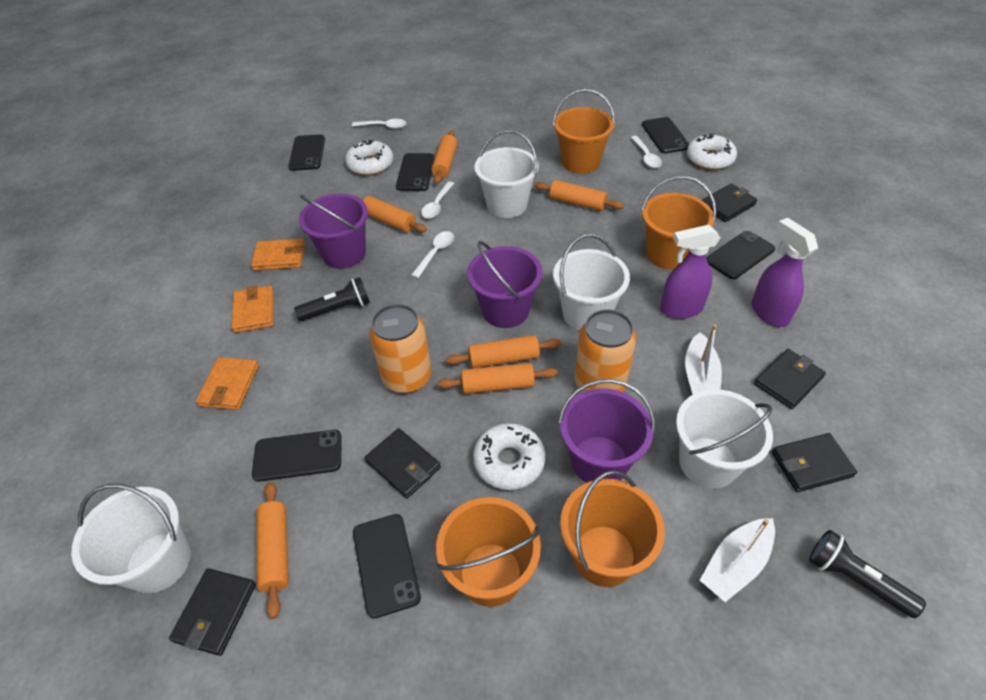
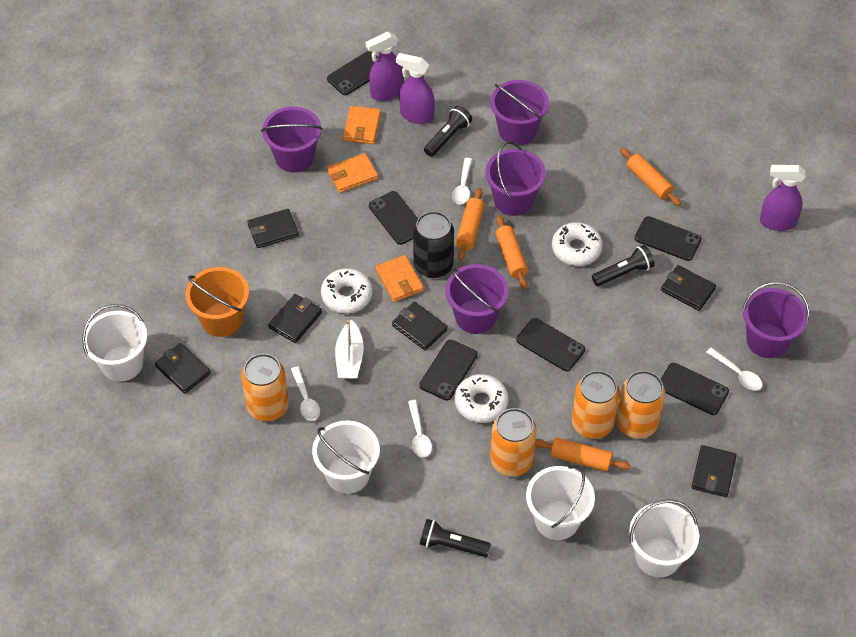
black can: none = 0 -> [413,211,454,278] = 1
black flashlight: [294,277,370,321] [809,530,926,618] = 2 -> [420,519,491,557] [424,106,472,157] [592,245,655,286] = 3
black wallet: [169,568,256,656] [365,428,441,499] [702,183,757,222] [754,349,826,409] [772,433,857,492] = 5 -> [155,343,211,394] [247,209,299,248] [268,294,322,343] [392,302,448,350] [661,265,716,311] [692,445,737,497] = 6
orange bucket: [436,497,541,607] [553,89,615,174] [560,471,665,587] [641,176,716,270] = 4 -> [185,267,249,337] = 1
orange can: [369,304,432,393] [575,309,636,392] = 2 -> [241,354,289,421] [490,408,537,476] [572,371,620,439] [616,371,665,439] = 4
orange rolling pin: [256,482,289,619] [356,196,427,233] [431,131,457,184] [438,363,558,394] [446,335,561,368] [534,180,624,211] = 6 -> [456,188,485,261] [495,215,528,289] [535,437,631,472] [620,147,681,206] = 4
purple bucket: [299,194,368,269] [467,241,543,328] [558,379,655,483] = 3 -> [261,106,323,173] [445,264,509,334] [485,141,546,216] [490,80,549,145] [742,282,809,358] = 5
purple spray bottle: [660,225,720,319] [752,218,818,327] = 2 -> [366,32,404,101] [396,53,435,124] [760,165,805,231] = 3
white boat: [685,324,722,394] [700,518,775,602] = 2 -> [335,320,364,379] = 1

